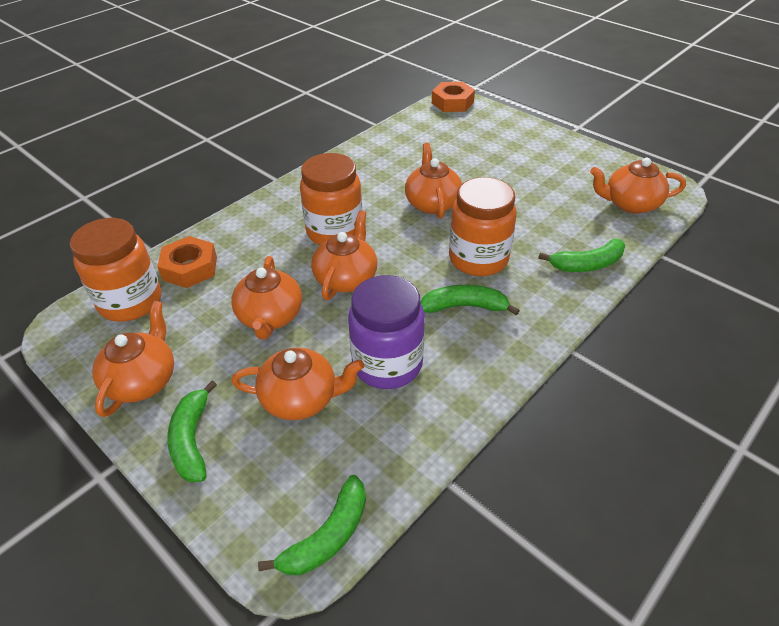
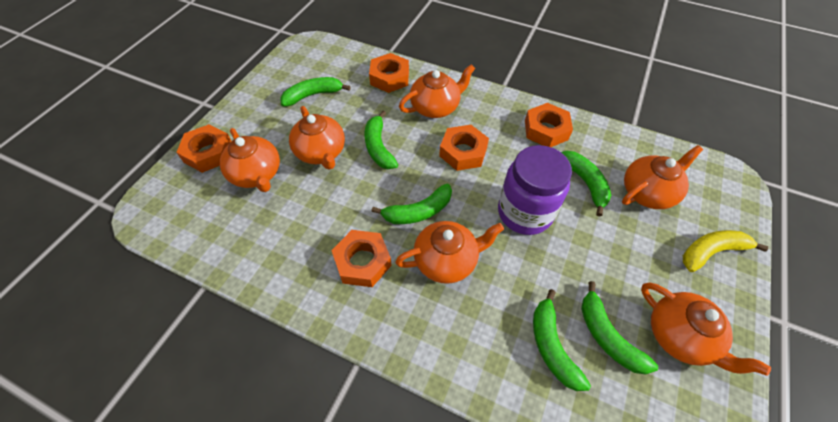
green banana: [167,381,217,482] [258,475,366,575] [421,285,520,315] [538,239,625,272] = 4 -> [280,77,351,107] [365,111,398,169] [371,184,452,224] [533,289,591,391] [561,151,611,216] [581,281,658,375] = 6
orange jar: [70,218,161,322] [300,153,363,245] [449,177,517,276] = 3 -> none = 0
orange nut: [157,236,217,288] [432,82,475,112] = 2 -> [176,124,231,173] [331,230,392,287] [369,53,409,93] [439,125,489,171] [525,103,573,147] = 5
yellow banana: none = 0 -> [683,230,768,272] = 1

